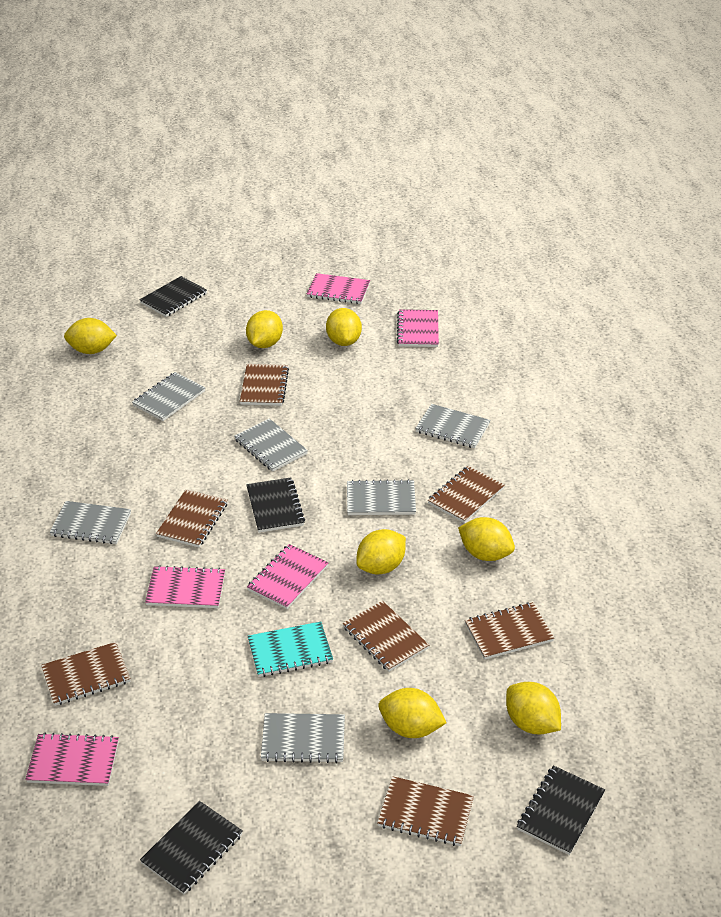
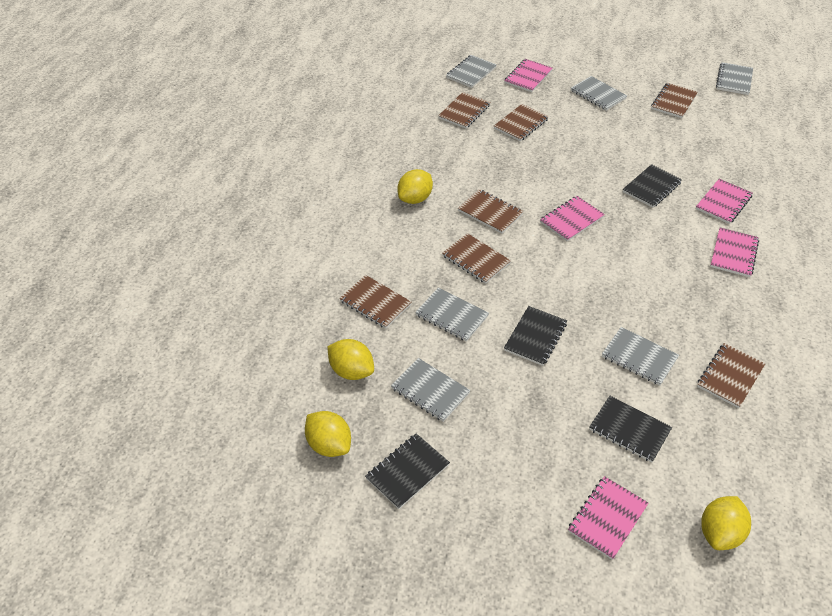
turquoise notebook: [248,622,333,677] = 1 -> none = 0
yellow lemon: [64,318,117,354] [246,310,283,348] [326,308,362,346] [356,529,406,574] [378,688,446,738] [458,517,515,561] [506,682,561,734] = 7 -> [305,411,351,457] [327,339,374,380] [397,169,433,204] [701,496,751,550] = 4

